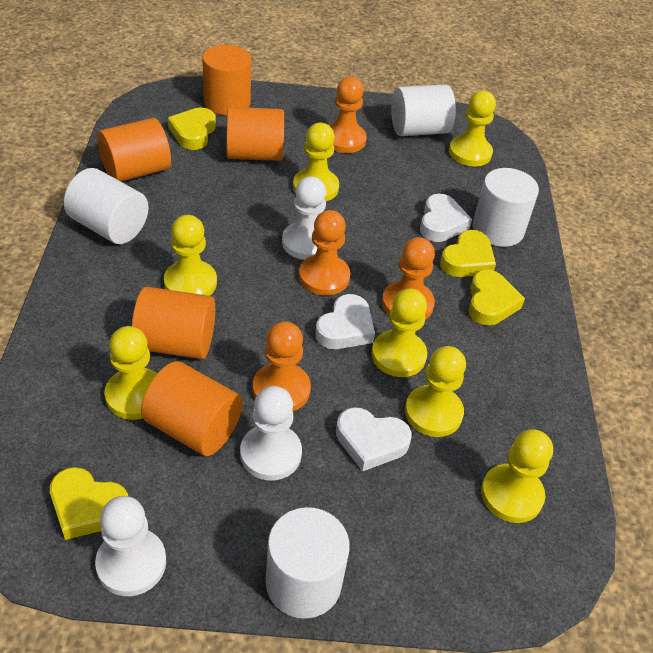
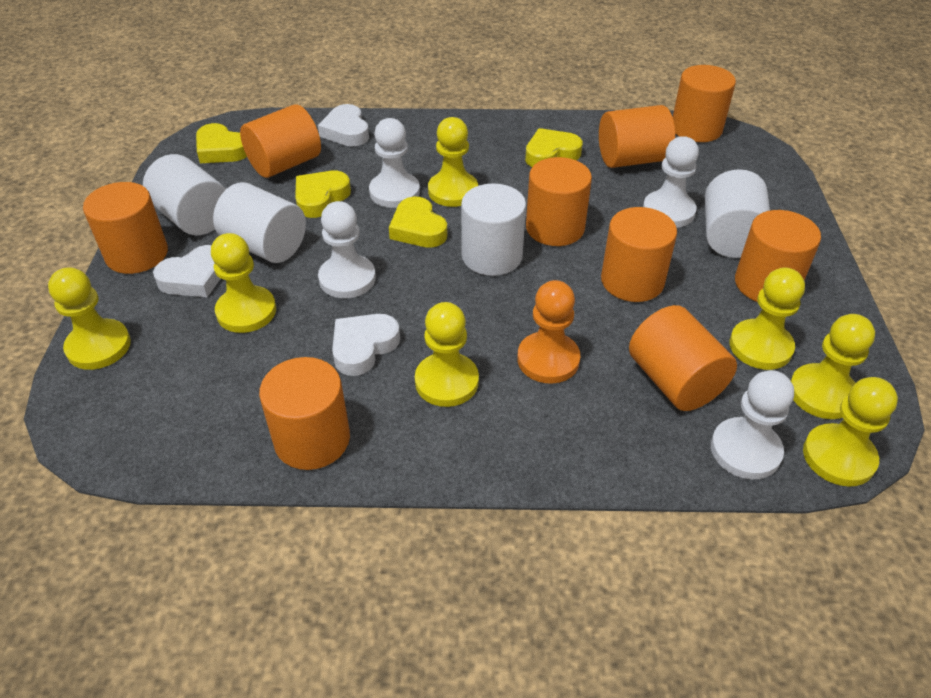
orange cylinder: [97,118,171,182] [132,287,215,359] [141,361,243,456] [202,45,251,115] [226,107,284,161] = 5 -> [83,182,168,274] [240,104,321,178] [259,357,350,470] [526,157,592,246] [599,105,675,168] [601,207,677,302] [629,305,737,411] [673,65,736,142] [735,210,821,302] = 9
orange pawn: [253,321,311,411] [299,210,350,295] [329,77,367,153] [382,237,435,320] = 4 -> [517,280,580,384] = 1
white pawn: [95,496,166,596] [240,386,302,481] [282,176,326,260] = 3 -> [318,201,376,298] [369,118,420,208] [643,136,699,228] [711,370,794,479] = 4

